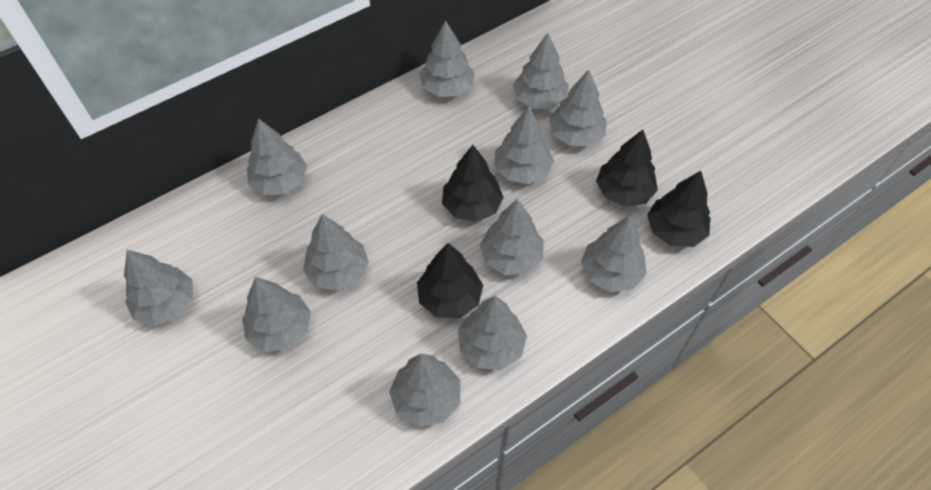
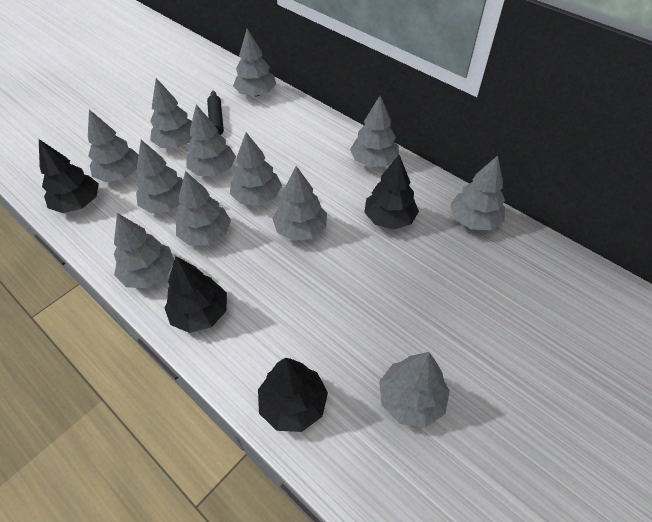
black rolling pin: none = 0 -> [207,91,224,135] = 1

